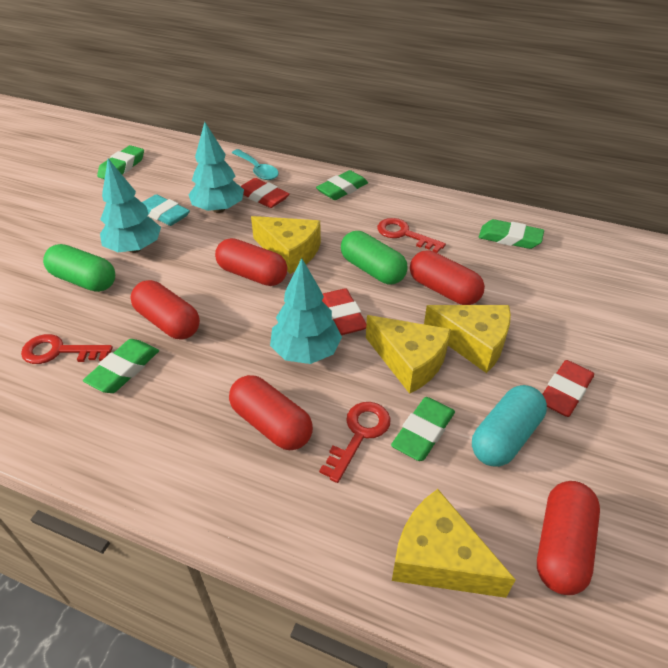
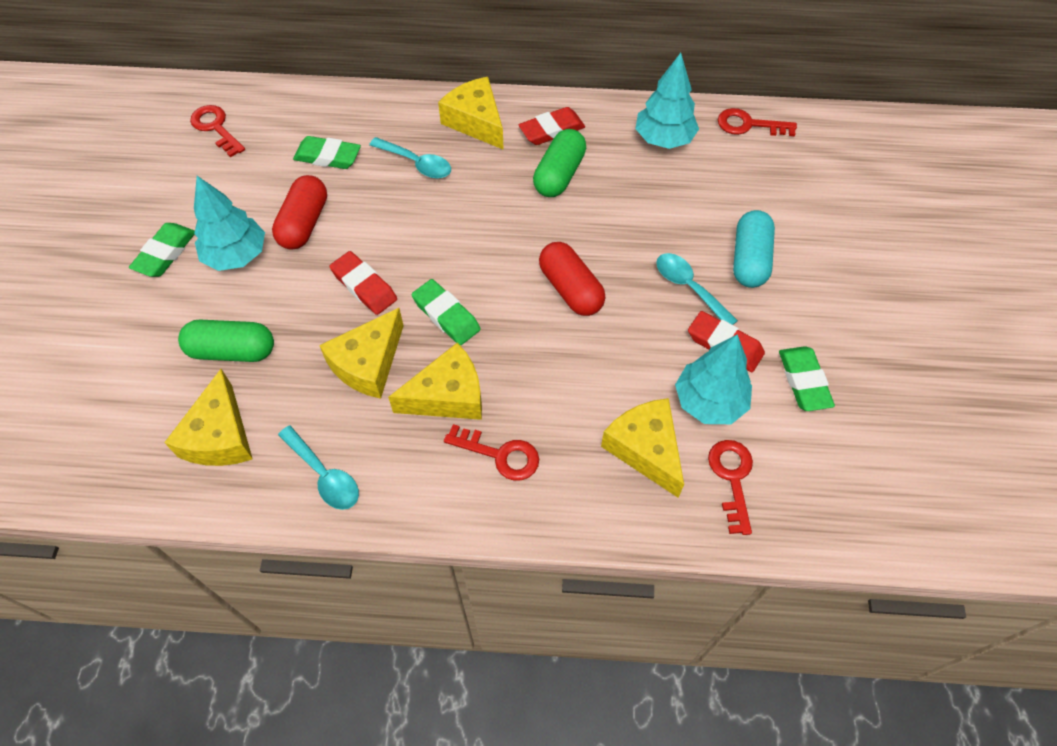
green eraser: [83,339,159,393] [97,145,144,179] [316,170,368,200] [391,397,455,461] [479,219,544,249] = 5 -> [129,223,195,277] [293,136,361,169] [412,279,481,345] [779,346,835,411] = 4
red capsule: [131,280,200,339] [215,238,287,286] [229,375,313,450] [410,250,485,305] [537,481,600,595] = 5 -> [272,175,327,250] [539,242,605,316] = 2
red key: [21,334,113,364] [319,402,391,483] [377,218,446,253] = 3 -> [190,105,245,157] [444,424,539,481] [708,440,753,535] [718,108,797,136] = 4
turquoise eraser: [142,194,190,226] = 1 -> none = 0
turquoise spoon: [232,149,279,180] = 1 -> [278,425,359,510] [369,137,451,179] [656,253,738,325] = 3
yellow cheese: [251,216,321,274] [366,315,451,394] [392,489,516,598] [424,305,511,373] = 4 -> [164,369,253,466] [319,308,404,399] [388,343,482,420] [438,77,504,150] [601,398,684,498] = 5

